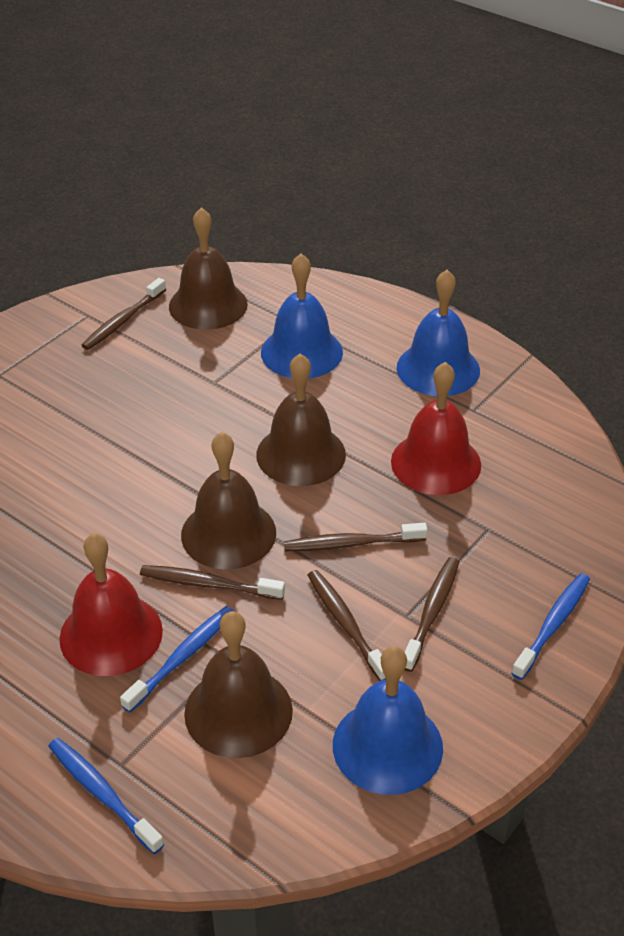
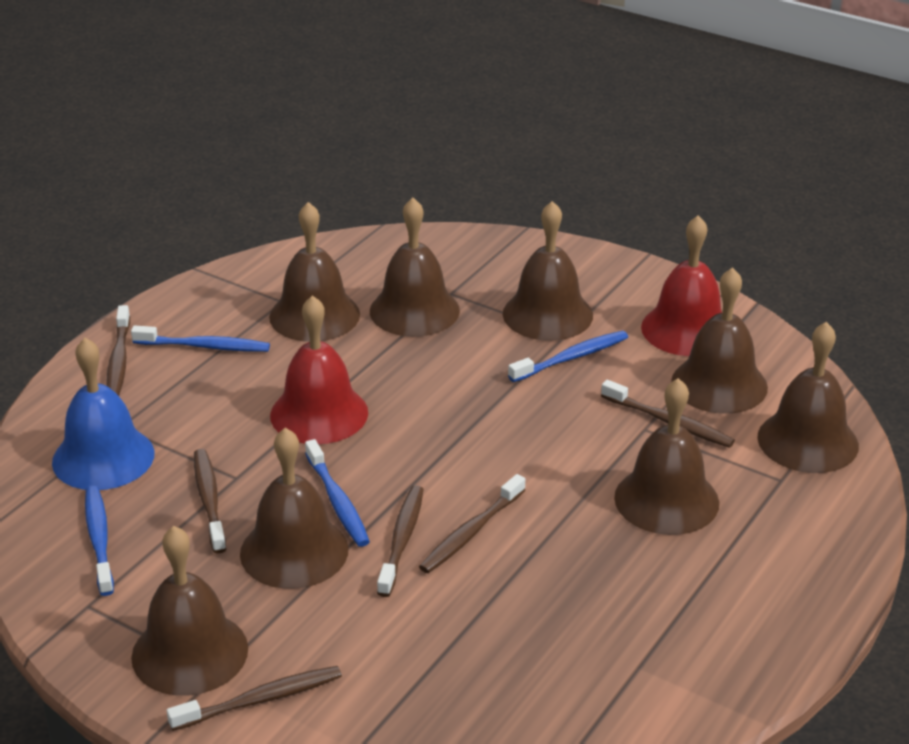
blue bell: [261,253,343,379] [333,646,443,795] [397,270,480,396] = 3 -> [52,338,155,490] = 1
blue toothbrush: [48,738,164,854] [120,606,233,713] [511,573,590,680] = 3 -> [85,486,114,596] [131,325,270,352] [305,439,370,547] [508,331,628,382] = 4
brown bell: [169,207,248,330] [181,432,276,570] [184,611,293,758] [257,354,346,486] = 4 -> [131,526,248,696] [240,428,348,589] [269,202,360,342] [370,198,460,337] [503,201,593,341] [614,378,719,535] [671,267,768,414] [757,322,859,473] = 8
brown toothbrush: [81,278,166,350] [140,565,285,600] [284,523,428,551] [308,570,386,681] [405,557,459,672] = 5 -> [106,305,130,396] [167,666,342,731] [194,449,226,554] [377,485,424,597] [419,474,525,573] [601,380,735,448] = 6

